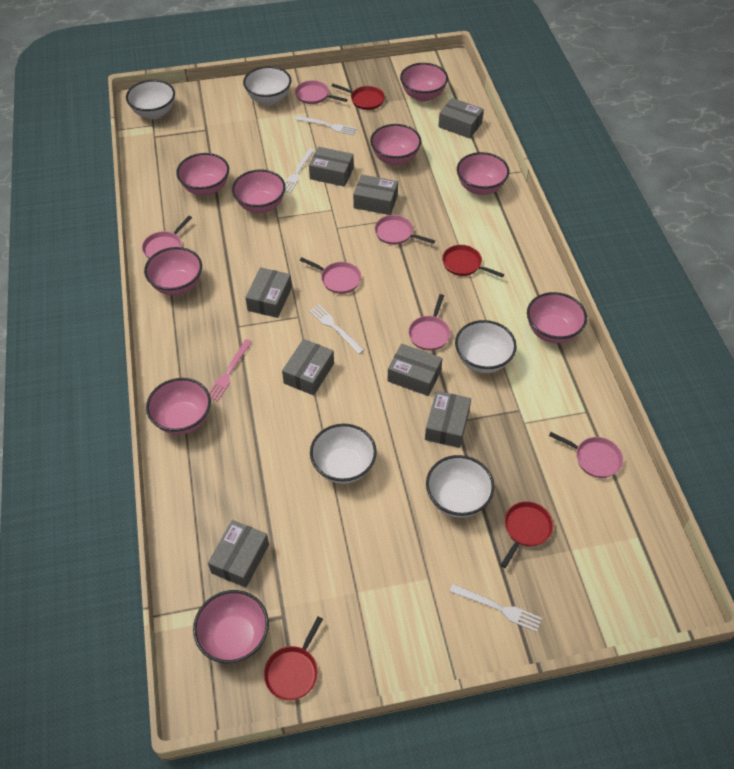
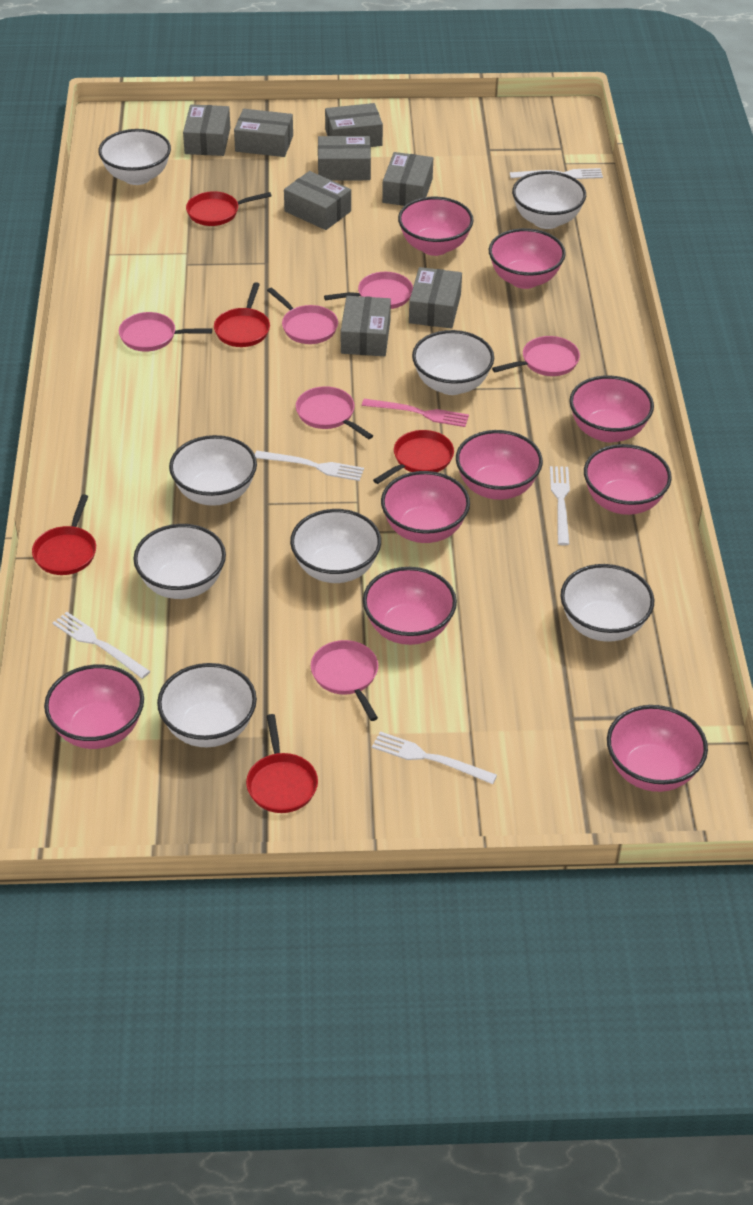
red pan: [264,616,323,700] [332,84,385,110] [442,245,504,278] [501,502,553,568] = 4 -> [32,494,96,575] [186,191,272,226] [214,282,270,347] [246,714,318,813] [373,430,454,484] = 5
white bowl: [126,80,175,119] [243,66,291,105] [310,424,377,484] [426,455,495,518] [455,320,517,373] = 5 -> [98,129,171,185] [133,524,226,599] [157,663,257,747] [169,435,257,506] [290,509,381,583] [412,330,494,395] [512,171,586,229] [560,564,654,642] = 8
white fork: [285,148,314,193] [295,116,357,136] [309,304,364,354] [450,584,542,632] = 4 -> [53,612,150,679] [255,451,364,481] [372,731,497,784] [510,168,603,179] [550,466,570,545] = 5

